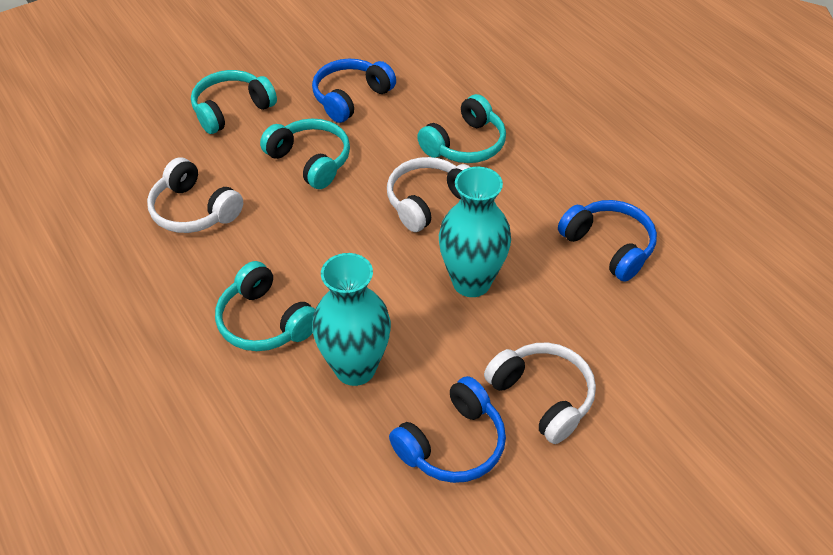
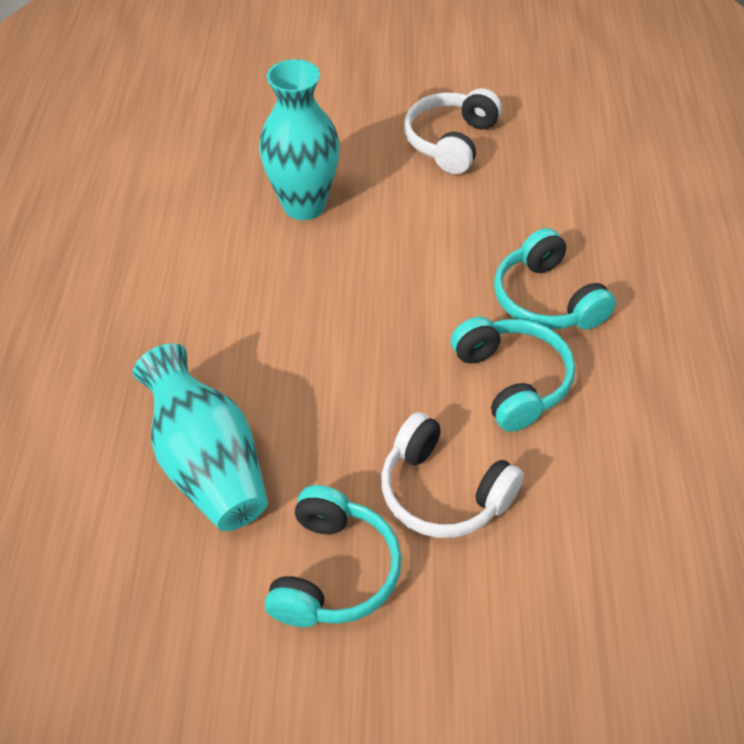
blue headphones: [312,59,396,123] [389,376,506,483] [558,200,657,282] = 3 -> none = 0
turquoise headphones: [191,70,277,134] [215,261,315,351] [260,119,350,189] [417,94,506,163] = 4 -> [265,485,402,627] [451,317,575,432] [494,228,616,330] = 3
white headphones: [147,157,243,233] [387,157,470,232] [484,343,596,444] = 3 -> [381,412,524,538] [404,88,502,174] = 2

